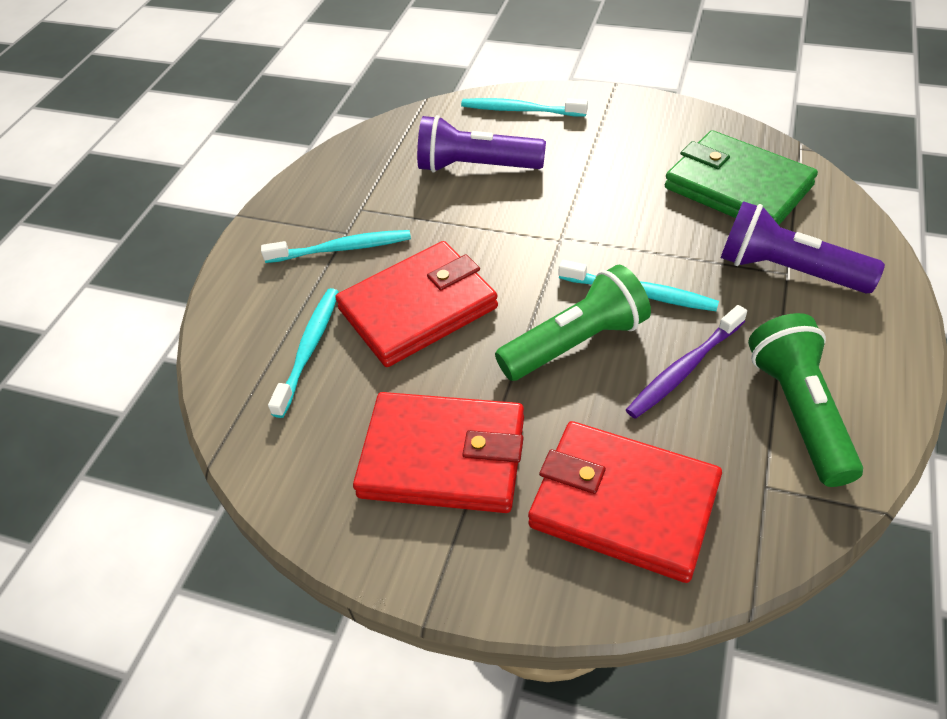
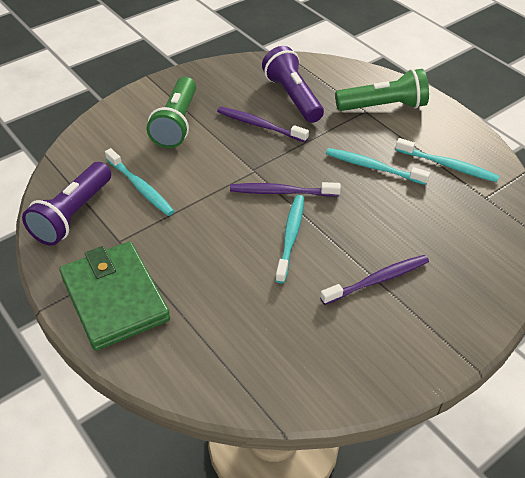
purple toothbrush: [626,305,747,419] = 1 -> [217,107,309,142] [230,182,341,197] [320,255,429,305] = 3
red wallet: [335,241,498,367] [353,392,524,513] [528,421,722,583] = 3 -> none = 0

